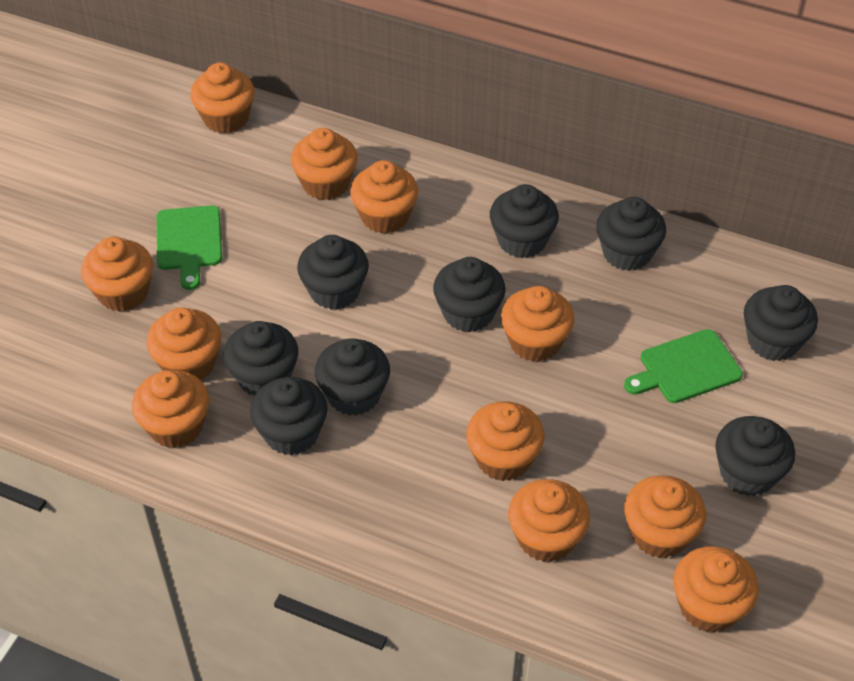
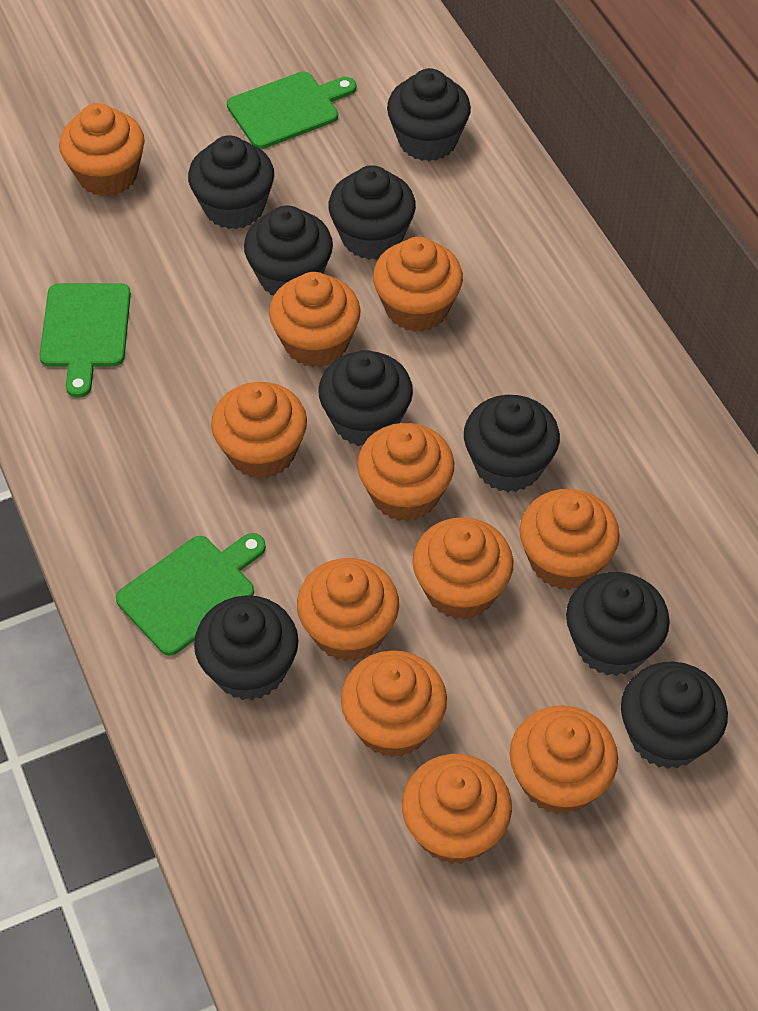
green cutting board: [157,205,222,290] [624,329,743,403] = 2 -> [39,283,131,398] [116,533,266,656] [227,71,356,149] = 3

